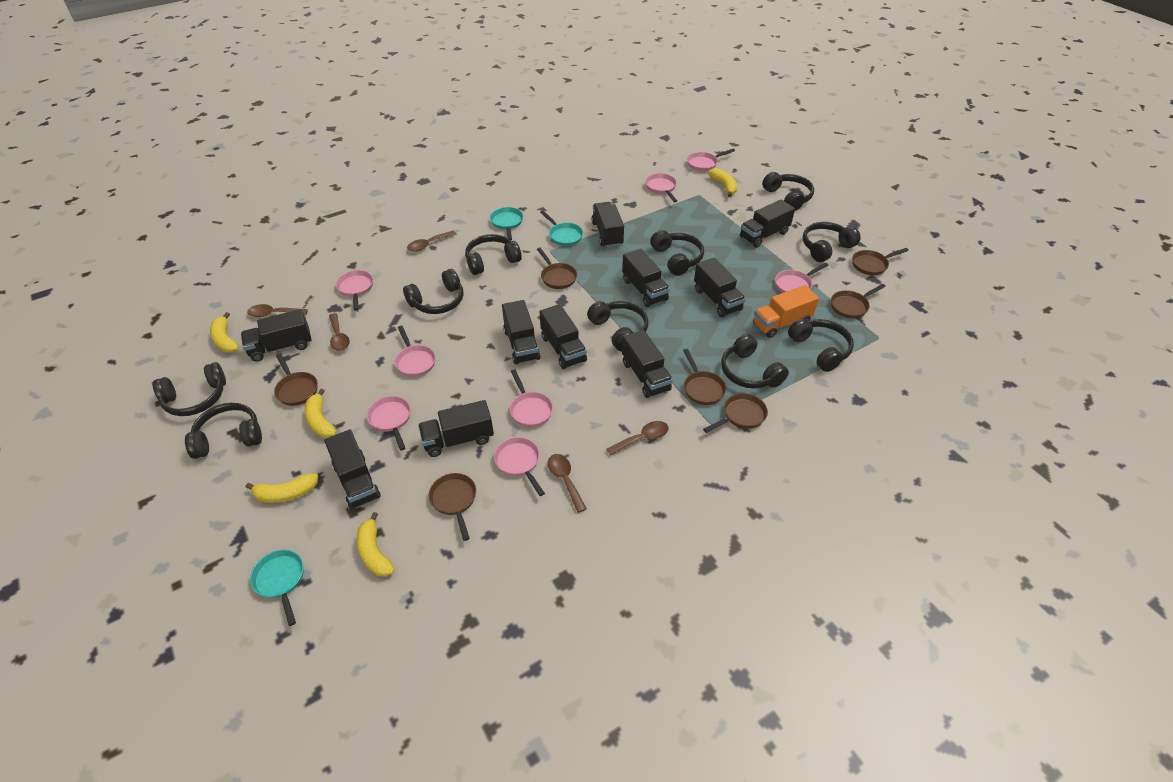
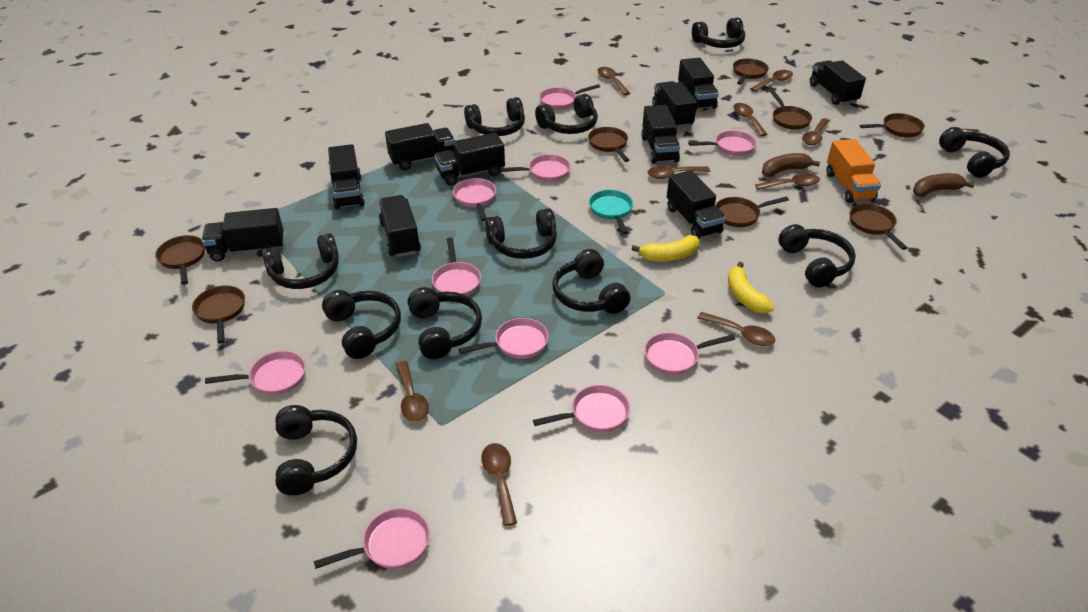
black headphones: [153,362,226,416] [185,403,262,459] [403,269,464,314] [465,234,522,275] [587,301,648,352] [650,230,704,276] [721,334,789,389] [762,172,814,211] [788,318,854,372] [803,222,861,262] = 10 -> [262,233,339,289] [275,405,357,495] [322,290,401,359] [408,287,482,359] [464,97,525,136] [485,208,557,259] [535,94,598,134] [552,249,630,314] [692,17,745,48] [778,224,856,288] [939,127,1010,178] = 11
brown banana: none = 0 -> [762,153,820,177] [913,173,975,197] = 2
brown pan: [274,354,318,406] [429,473,476,541] [537,248,577,289] [683,349,726,405] [703,393,768,433] [831,284,886,318] [852,248,909,275] = 7 -> [155,235,205,285] [192,285,245,344] [588,127,629,162] [715,196,789,227] [733,58,769,85] [770,90,812,130] [849,204,907,250] [860,113,925,137] = 8
brown spoon: [247,304,308,317] [329,313,350,351] [407,231,456,252] [548,454,587,513] [607,421,669,455] = 5 -> [396,361,429,422] [481,443,517,526] [597,67,630,95] [648,166,710,179] [697,312,775,346] [733,103,768,136] [750,70,793,92] [755,173,820,190] [802,118,830,145] = 9
pink pan: [336,270,373,310] [367,396,411,451] [395,326,436,377] [494,437,545,496] [510,370,553,427] [645,173,677,202] [687,148,735,171] [775,263,828,293] = 8 -> [205,351,306,395] [313,508,430,569] [432,237,481,296] [453,178,496,221] [458,318,549,359] [499,154,571,181] [533,385,630,432] [539,84,600,110] [644,333,735,375] [688,130,756,156] = 10
turquoise pan: [250,550,303,626] [490,207,523,241] [540,210,583,246] = 3 -> [589,190,633,234] = 1
yellow banana: [210,312,239,353] [246,473,318,503] [305,389,337,438] [356,512,395,577] [708,168,737,197] = 5 -> [632,235,700,261] [728,262,775,313] = 2

